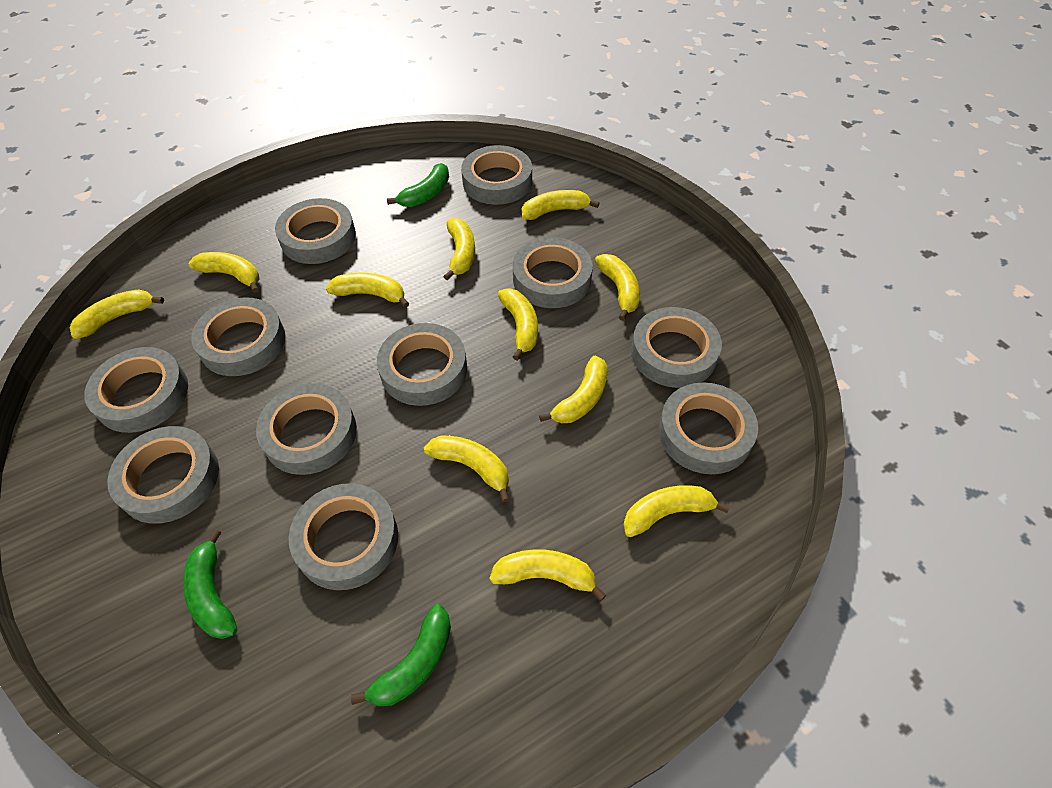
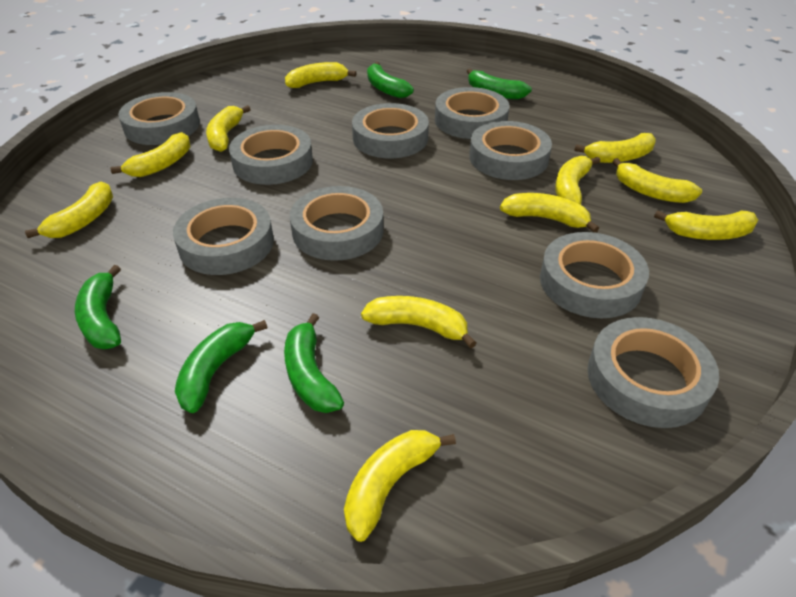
green banana: [183,529,237,639] [351,604,451,706] [387,163,449,207] = 3 -> [75,265,121,349] [175,320,268,413] [284,313,344,413] [367,62,414,98] [467,68,532,100] = 5
grey tape: [84,347,188,433] [107,426,219,524] [191,297,285,376] [256,383,357,475] [275,198,356,264] [289,483,398,590] [377,323,467,406] [461,145,532,205] [513,237,593,308] [631,307,722,388] [659,382,758,474] = 11 -> [118,92,200,145] [173,198,274,275] [229,125,313,185] [290,186,384,261] [352,103,429,158] [435,87,509,139] [469,121,552,180] [540,232,649,318] [587,317,719,428] = 9

